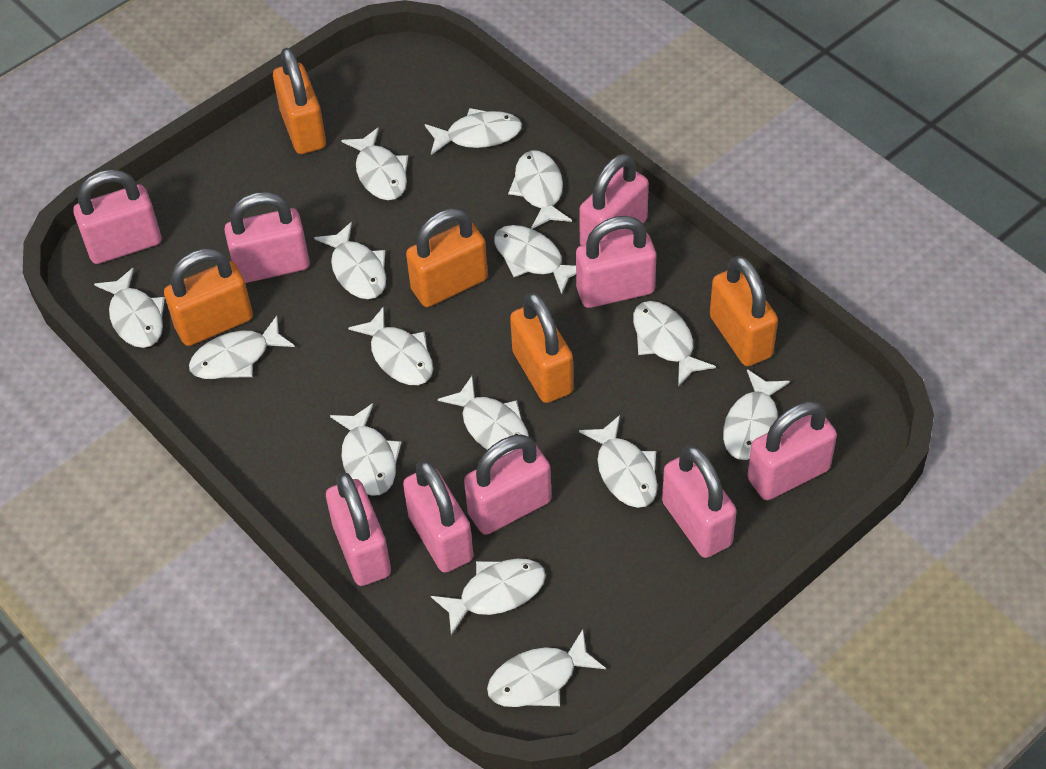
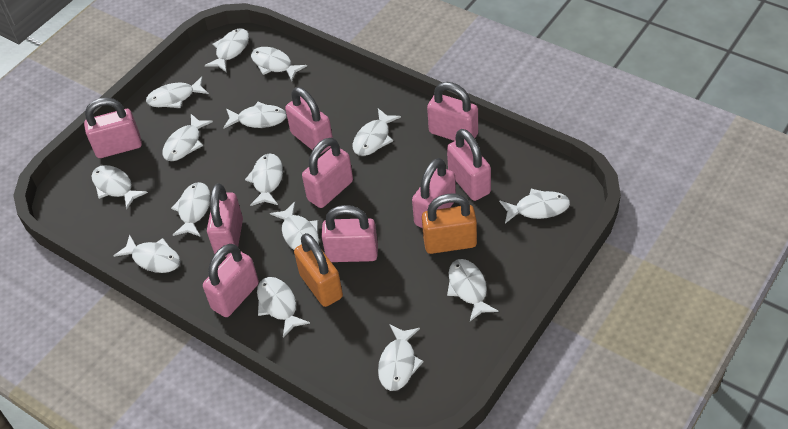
orange padlock: [164,248,253,346] [273,48,326,154] [406,208,488,307] [510,292,573,403] [710,256,778,366] = 5 -> [294,233,343,307] [422,194,477,254] = 2

